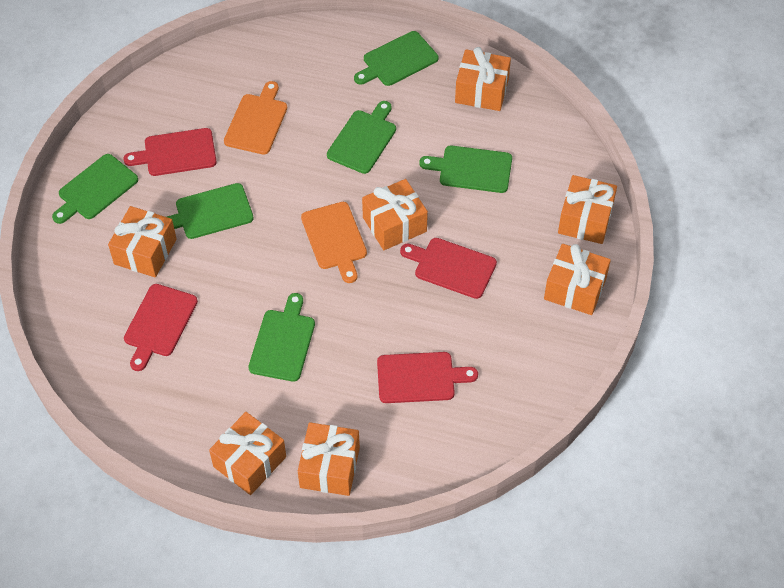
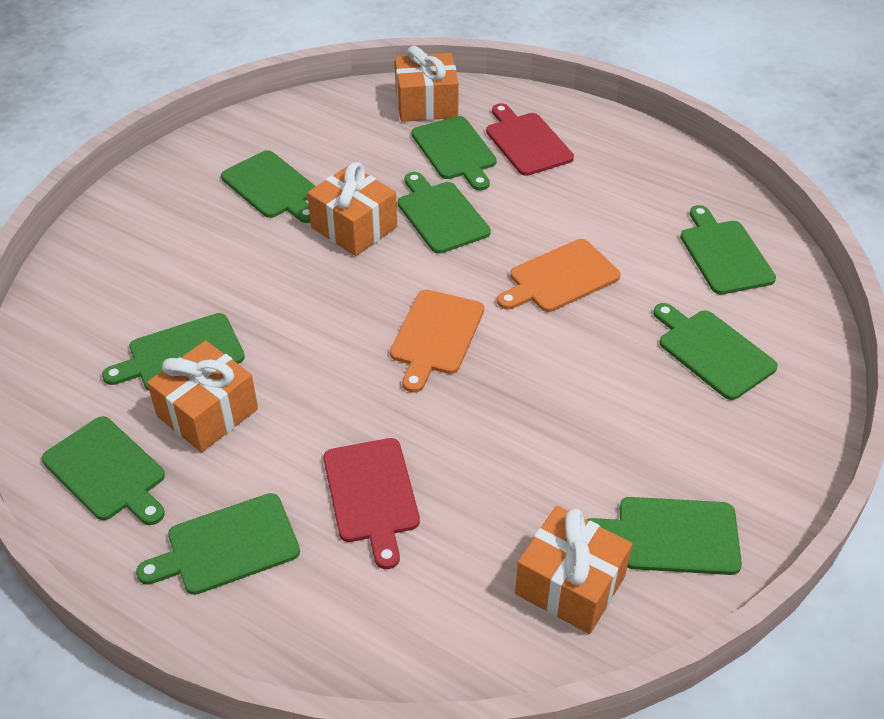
green cutting board: [52,154,138,224] [167,183,254,239] [248,293,315,382] [327,101,396,174] [354,31,439,86] [419,145,512,193] = 6 -> [42,416,165,525] [102,313,245,391] [136,493,300,595] [221,150,316,223] [398,172,491,254] [412,116,497,190] [587,497,742,575] [653,303,778,400] [680,205,776,294] = 9
orange gift: [108,206,177,277] [209,412,286,495] [298,422,360,496] [362,179,428,250] [455,47,511,111] [544,244,611,315] [558,175,617,244] = 7 -> [147,340,258,452] [307,162,397,256] [395,46,459,122] [515,506,632,634] = 4
red cutting board: [123,128,217,176] [124,284,198,371] [377,352,478,403] [400,238,497,299] = 4 -> [323,438,420,569] [486,103,574,176] = 2

